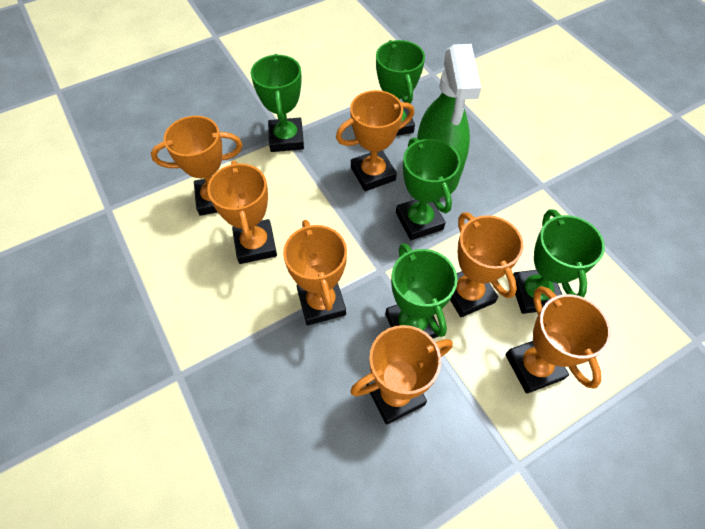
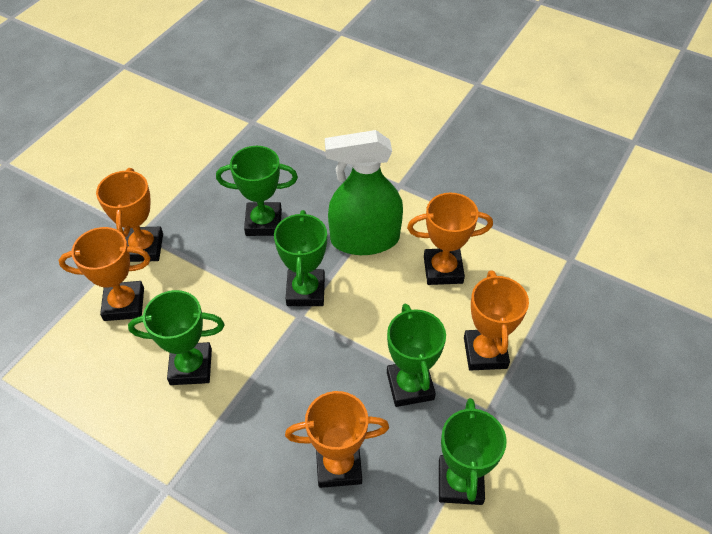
orange trophy: [151,116,243,216] [207,160,277,264] [283,220,347,325] [336,90,414,191] [350,325,453,425] [450,212,523,317] [505,286,611,394] = 7 -> [59,227,150,321] [96,168,163,262] [285,391,389,488] [407,193,493,285] [464,270,529,371] = 5

